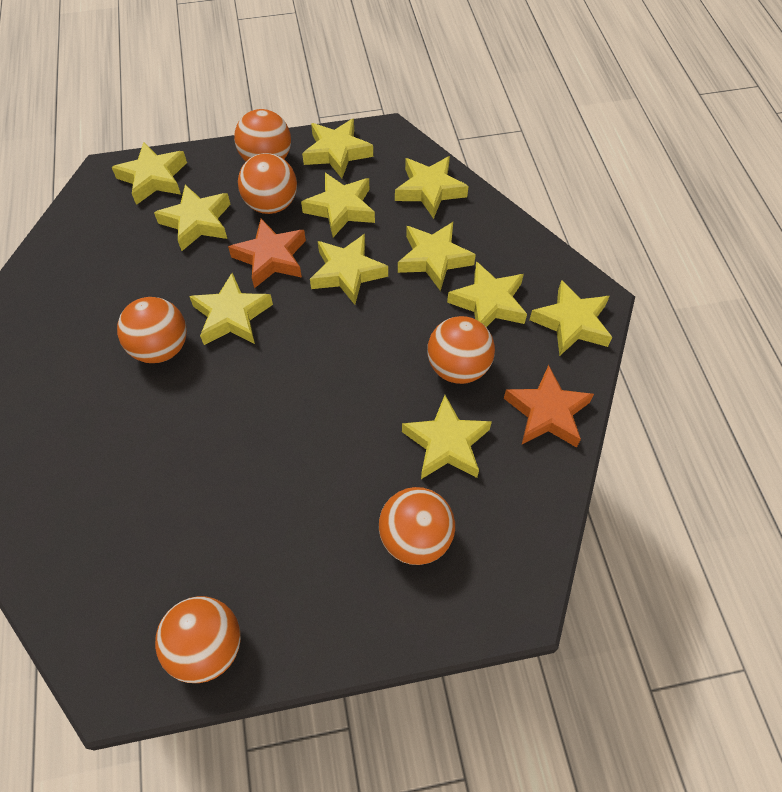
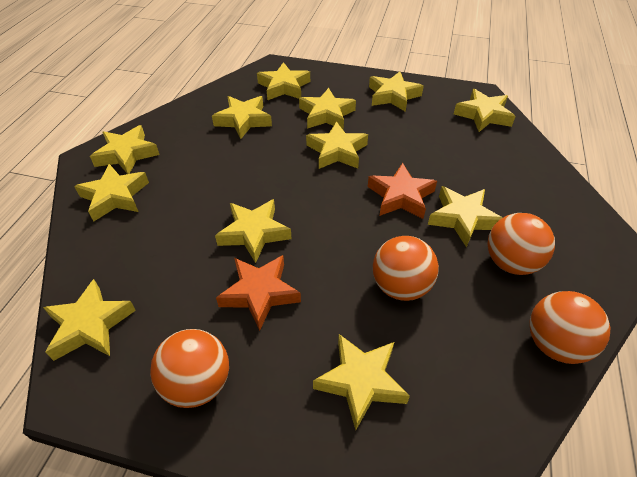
orange ball: [117,297,187,363] [155,596,241,683] [234,109,291,161] [238,153,297,214] [379,487,455,565] [427,316,495,384] = 6 -> [150,329,229,408] [373,236,439,301] [487,213,555,275] [530,291,610,364] = 4
yellow star: [112,142,187,205] [154,185,231,251] [189,273,273,345] [301,173,375,237] [302,118,373,178] [310,234,388,305] [395,156,469,219] [398,222,476,291] [402,395,492,479] [447,261,527,327] [530,280,612,356] = 11 -> [43,279,136,361] [74,164,149,221] [90,125,159,174] [212,96,272,139] [215,199,292,263] [257,62,310,100] [299,88,356,130] [306,121,368,169] [313,334,410,430] [369,71,424,112] [428,186,502,247] [454,89,516,132] = 12

